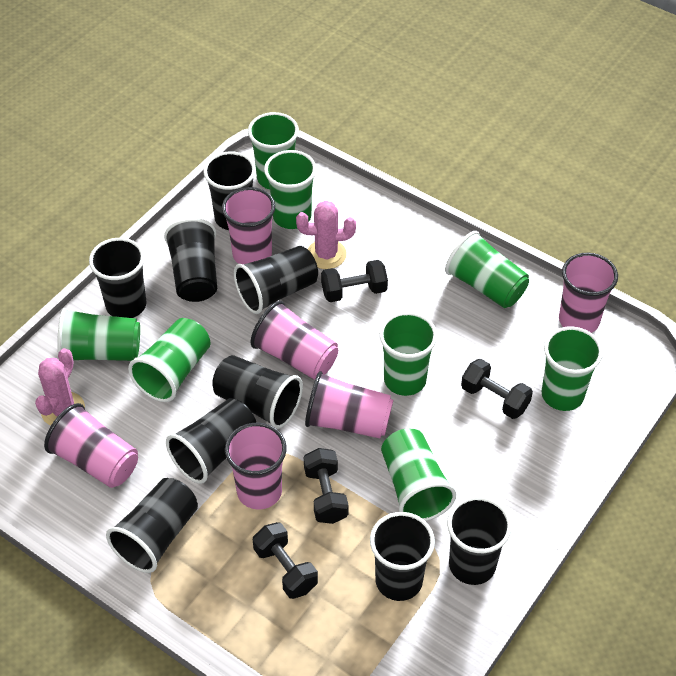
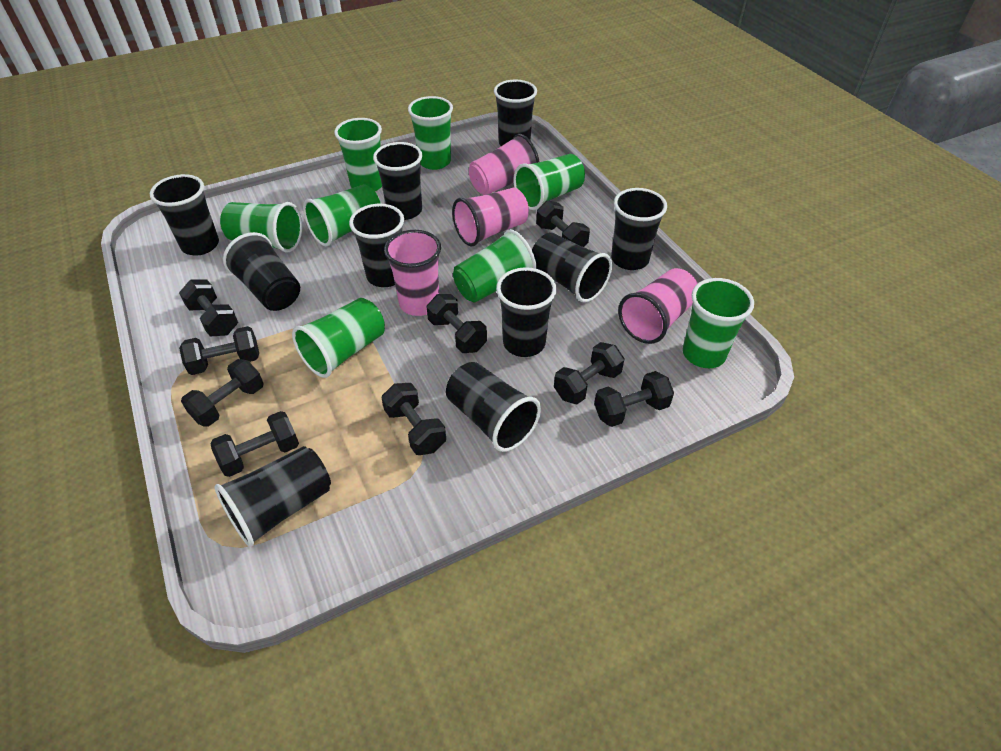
black cup: [89,238,147,318] [106,478,198,573] [164,218,217,302] [166,398,256,484] [203,151,256,230] [212,355,303,429] [234,246,318,314] [370,512,435,601] [447,496,512,585] = 9 -> [149,174,219,255] [214,446,331,547] [223,232,300,311] [349,204,404,287] [373,142,422,220] [446,362,541,452] [494,80,537,146] [496,267,557,357] [532,232,612,303] [611,188,667,270] = 10
black dumbbell: [253,522,318,599] [304,448,349,524] [321,260,388,302] [461,359,533,419] = 4 -> [179,280,238,337] [179,326,259,375] [181,359,264,427] [210,411,299,477] [381,383,446,455] [427,294,487,353] [536,200,590,247] [554,342,625,404] [594,371,674,427] = 9
pink cactus: [35,348,85,425] [296,201,356,269] = 2 -> none = 0
pink cup: [44,403,138,488] [222,187,275,264] [225,423,287,509] [251,301,338,380] [305,371,393,438] [559,253,618,333] = 6 -> [384,230,441,316] [452,188,529,247] [469,134,540,195] [618,268,698,344] = 4

